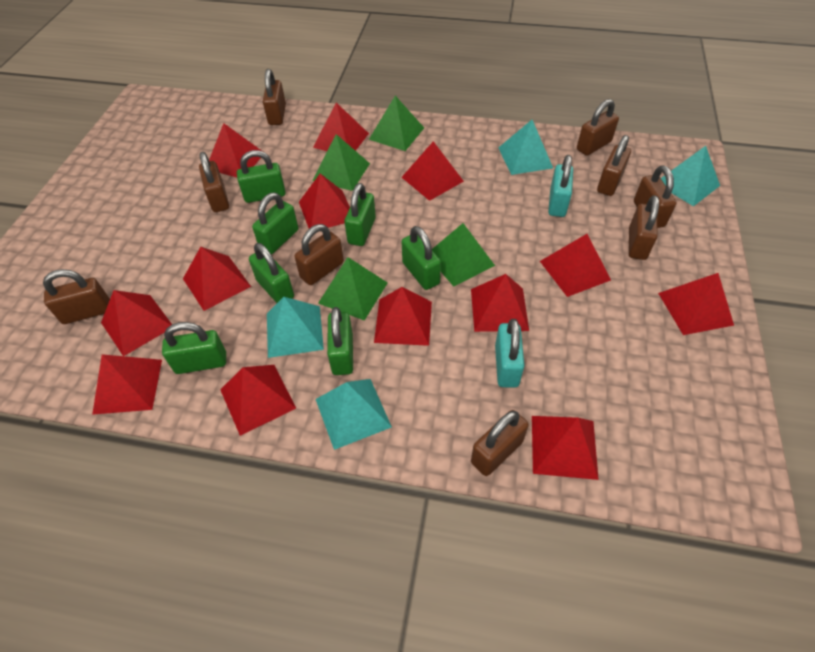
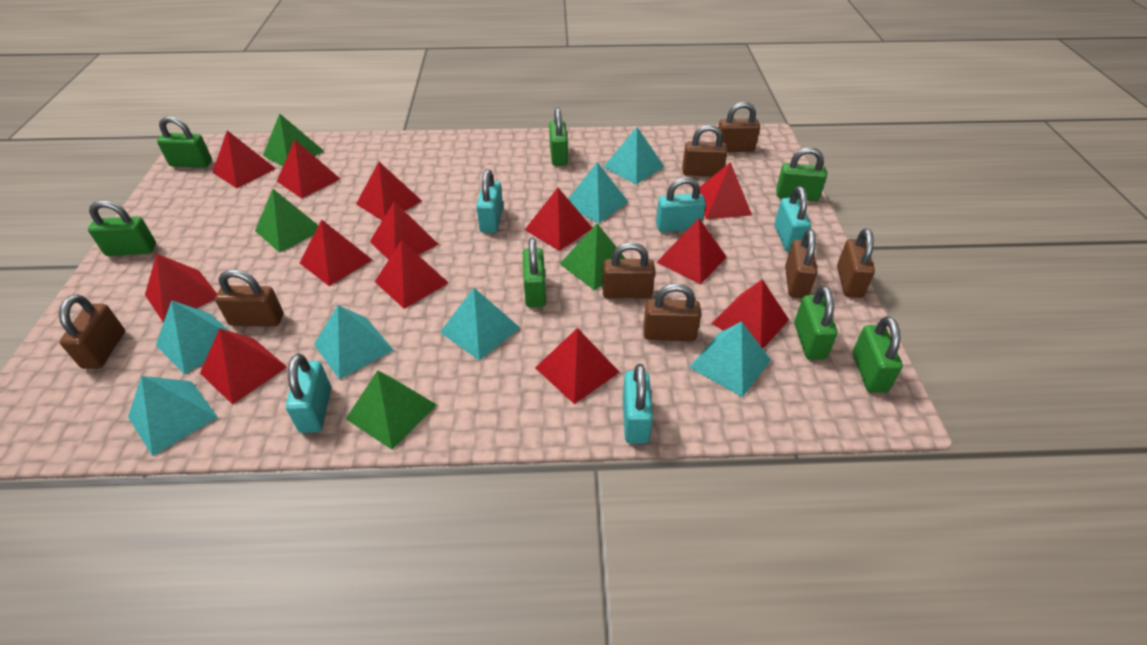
brown padlock: [43,269,110,324] [199,152,229,212] [263,69,286,125] [294,224,344,285] [471,410,529,476] [577,99,619,156] [597,135,631,196] [629,195,659,260] [634,165,677,228] = 9 -> [59,294,125,369] [215,269,284,327] [602,242,655,298] [643,283,701,341] [682,125,728,176] [716,102,760,152] [785,229,818,298] [837,229,875,298] = 8
turquoise padlock: [495,319,525,388] [548,155,573,217] = 2 -> [286,354,331,433] [476,169,503,233] [623,364,653,444] [656,177,706,232] [774,186,811,252] = 5
turquoise pyramid: [267,297,324,358] [315,379,392,450] [498,120,553,175] [661,146,720,206] = 4 -> [128,376,218,456] [156,300,229,374] [314,305,394,380] [440,288,520,361] [568,162,628,223] [604,127,664,185] [689,322,771,397] = 7

